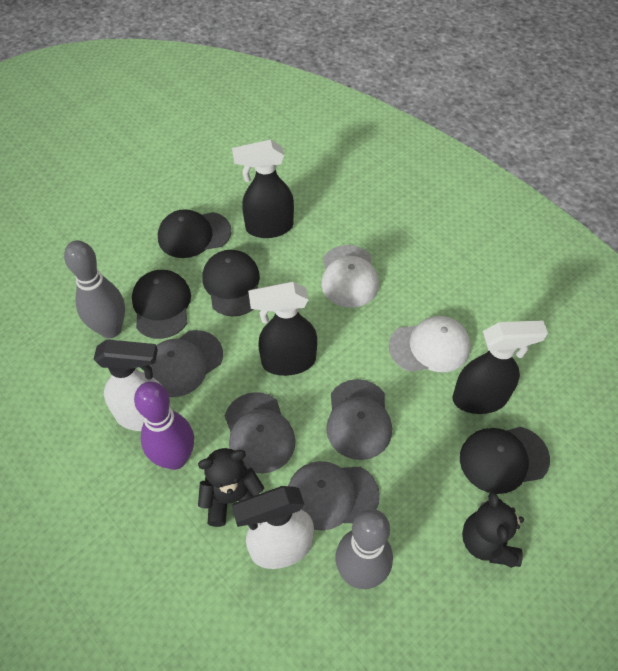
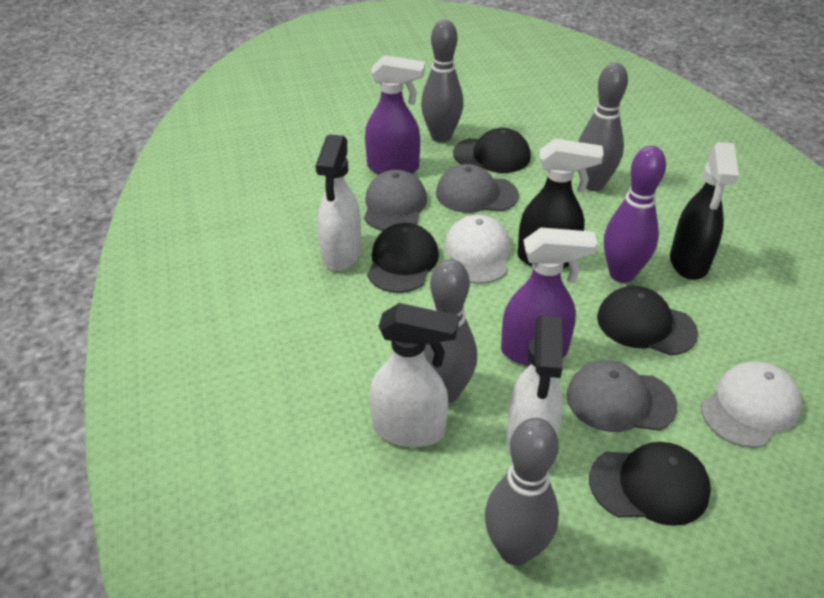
black spray bottle: [232,139,294,238] [248,282,317,376] [453,320,548,414] = 3 -> [517,138,604,268] [670,142,739,280] = 2
black teddy bear: [198,448,264,527] [462,491,524,568] = 2 -> none = 0
grey bowling pin: [64,240,125,338] [335,509,393,589] = 2 -> [421,20,463,142] [424,259,477,403] [485,418,559,565] [578,63,628,191] = 4
grey cap: [144,330,223,397] [225,392,296,474] [288,461,380,531] [326,379,392,460] = 4 -> [364,170,427,231] [436,164,519,213] [567,360,677,432] = 3
purple spray bottle: none = 0 -> [365,55,425,174] [501,228,597,365] = 2
white spray bottle: [94,339,171,431] [232,486,314,569] = 2 -> [316,134,361,271] [370,303,459,447] [506,316,564,456] = 3

